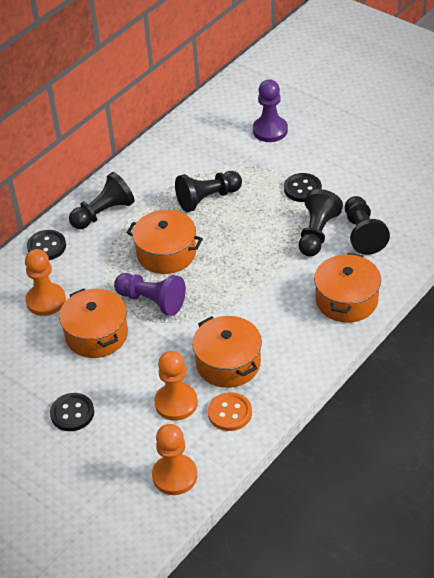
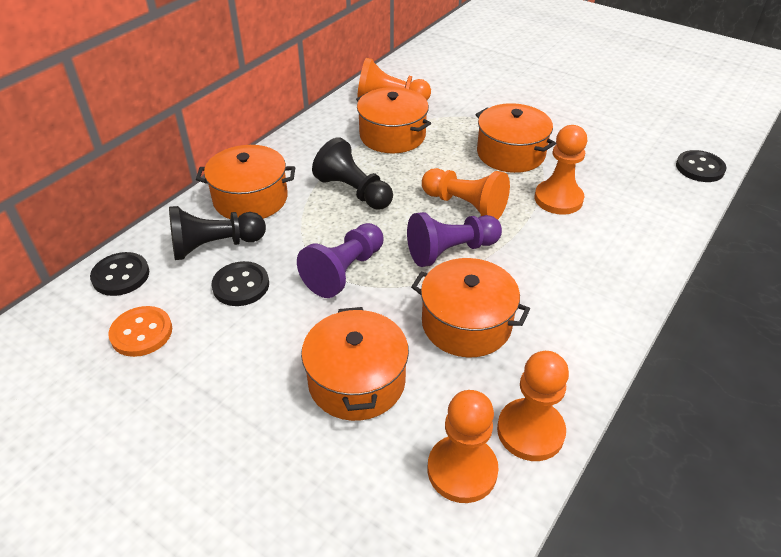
black pawn: [69,172,135,229] [175,171,242,212] [299,189,343,257] [345,196,390,255] = 4 -> [169,206,266,260] [312,137,393,210] = 2
orange pawn: [25,249,66,316] [152,424,197,495] [154,351,198,421] = 3 -> [358,58,431,100] [422,168,510,220] [428,390,499,503] [497,351,569,461] [535,125,587,215] = 5
orange pot: [59,289,128,358] [126,210,203,274] [192,316,262,388] [314,253,381,323] = 4 -> [196,145,295,219] [301,307,409,421] [356,87,431,153] [411,258,530,357] [475,103,556,173] = 5

